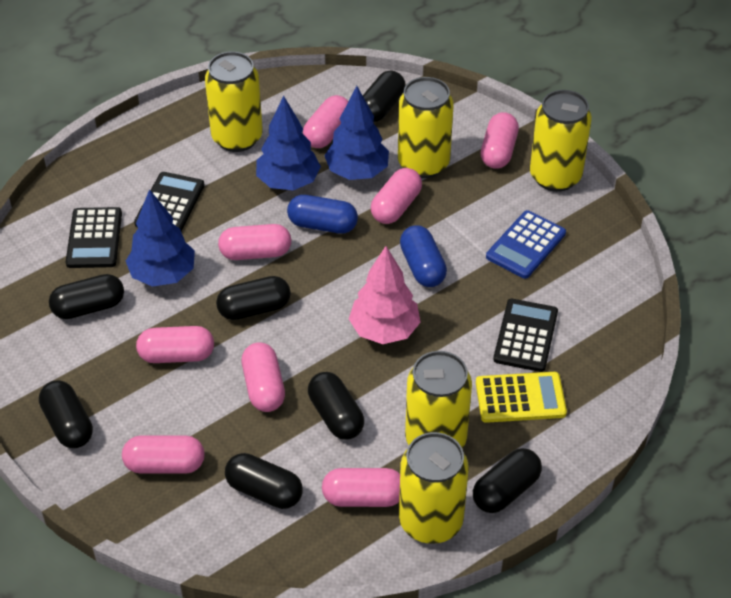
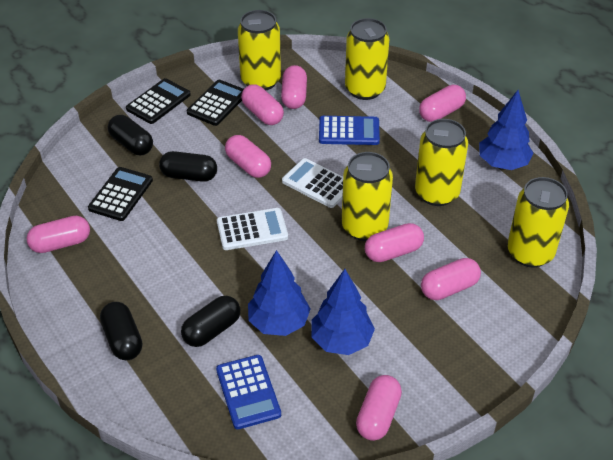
black capsule: [39,380,93,448] [49,274,124,319] [216,276,291,320] [225,453,303,509] [308,372,364,440] [363,70,406,122] [473,448,542,513] = 7 -> [100,302,142,360] [108,115,153,155] [159,151,217,182] [181,296,241,347] = 4
blue calculator: [486,210,566,279] = 1 -> [216,355,281,429] [319,116,380,145] = 2
blue capsule: [287,195,358,234] [400,225,447,287] = 2 -> none = 0
pink tree: [349,246,421,344] = 1 -> none = 0
white calculator: none = 0 -> [217,208,288,250] [282,158,343,208] = 2
yellow calculator: [476,372,567,423] = 1 -> none = 0

